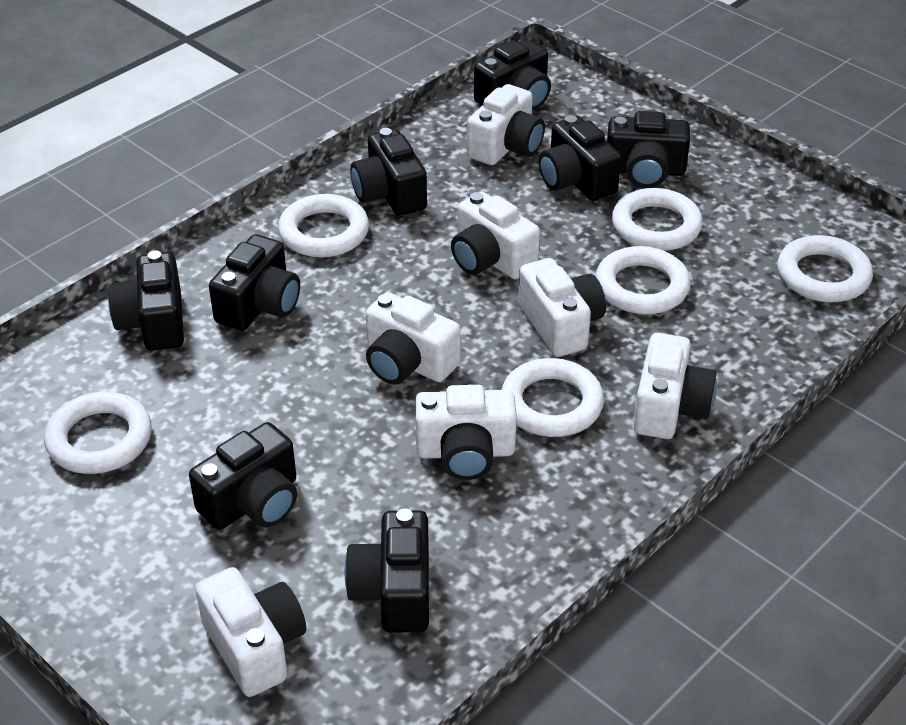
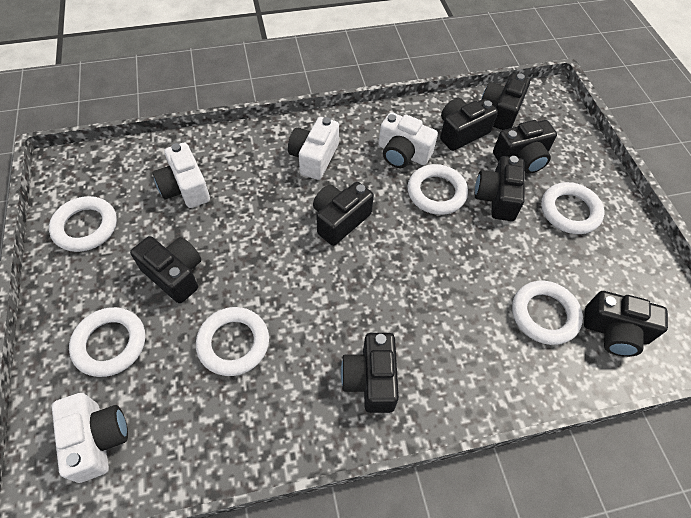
white camera: [195,567,306,697] [366,292,461,385] [415,385,517,480] [451,191,540,279] [467,84,545,165] [518,258,606,357] [633,333,717,439] = 7 -> [52,393,128,483] [153,142,210,208] [288,117,339,180] [379,112,438,168] = 4

